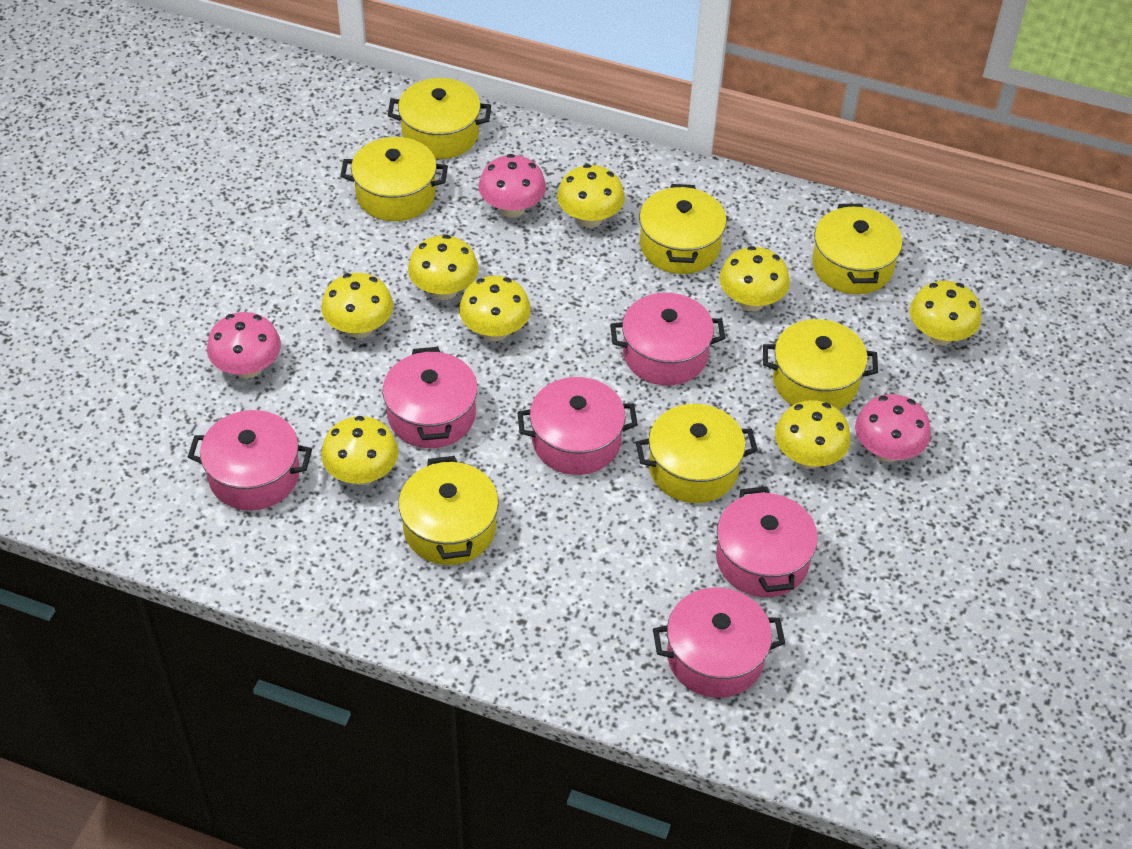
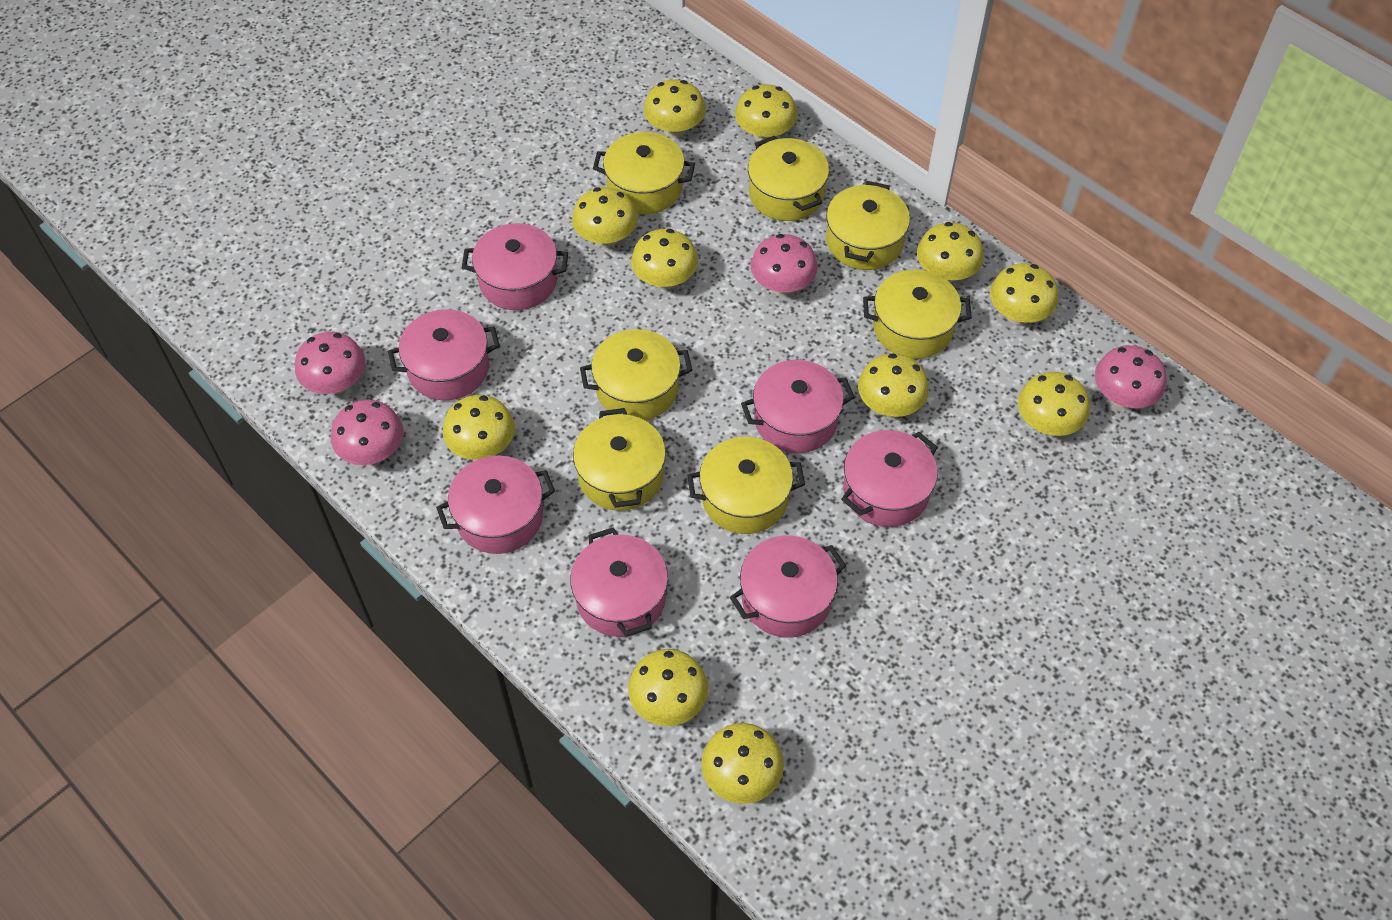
pink mushroom: [207,312,281,379] [479,154,546,218] [855,394,931,462] = 3 -> [295,332,365,394] [331,400,403,465] [750,234,818,295] [1095,345,1166,408] = 4
pink pot: [188,410,312,510] [382,347,478,448] [517,377,638,475] [610,293,725,386] [653,588,785,698] [716,486,818,597] = 6 -> [388,309,500,400] [436,455,555,554] [462,223,568,310] [570,527,668,637] [730,535,846,638] [741,360,855,453] [841,430,938,527] = 7
yellow mushroom: [321,273,393,338] [321,416,399,485] [408,235,479,300] [459,276,531,341] [557,164,625,228] [719,246,790,311] [775,400,851,469] [910,281,981,346] = 8 -> [443,395,515,460] [572,187,637,248] [628,649,708,726] [631,229,698,290] [644,79,706,138] [701,723,784,804] [735,84,797,141] [858,353,929,417] [917,222,984,283] [990,263,1058,325] [1018,372,1090,436] = 11

